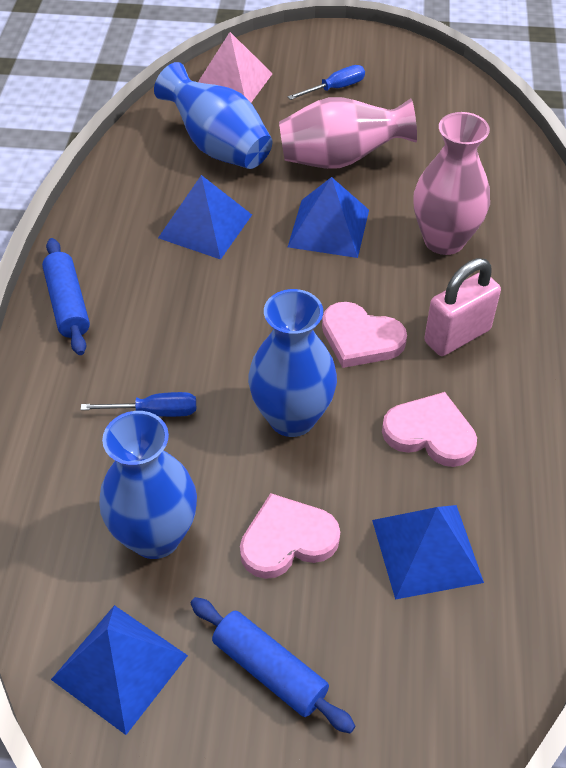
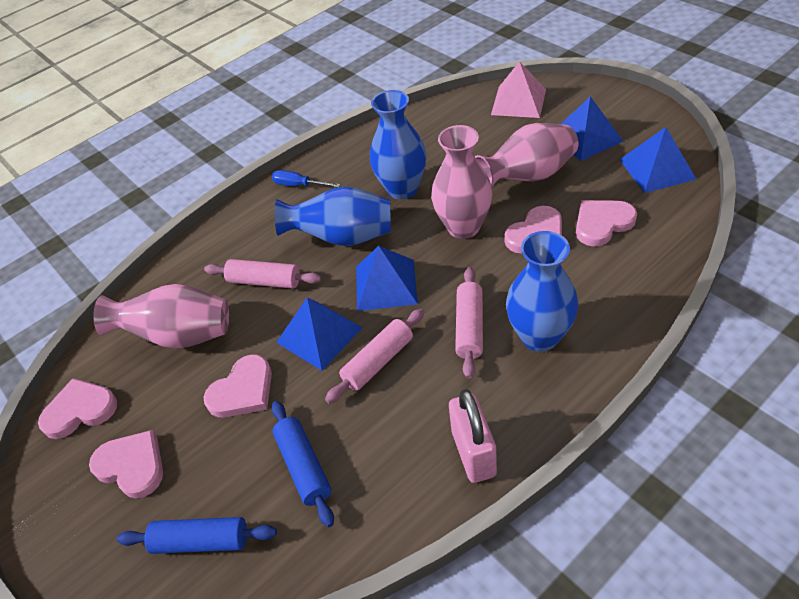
blue screwdriver: [80,392,196,417] [288,65,365,100] = 2 -> [272,170,340,188] = 1
pink heart: [240,493,340,579] [322,302,407,368] [382,392,477,467] = 3 -> [38,378,117,439] [89,430,163,498] [203,354,272,418] [505,206,562,254] [576,200,637,246] = 5
pink rolling pin: none = 0 -> [204,259,322,289] [325,309,424,403] [455,267,483,379] = 3
pink vase: [279,97,417,169] [413,112,490,255] = 2 -> [93,284,229,349] [431,125,492,239] [475,123,578,187] = 3

